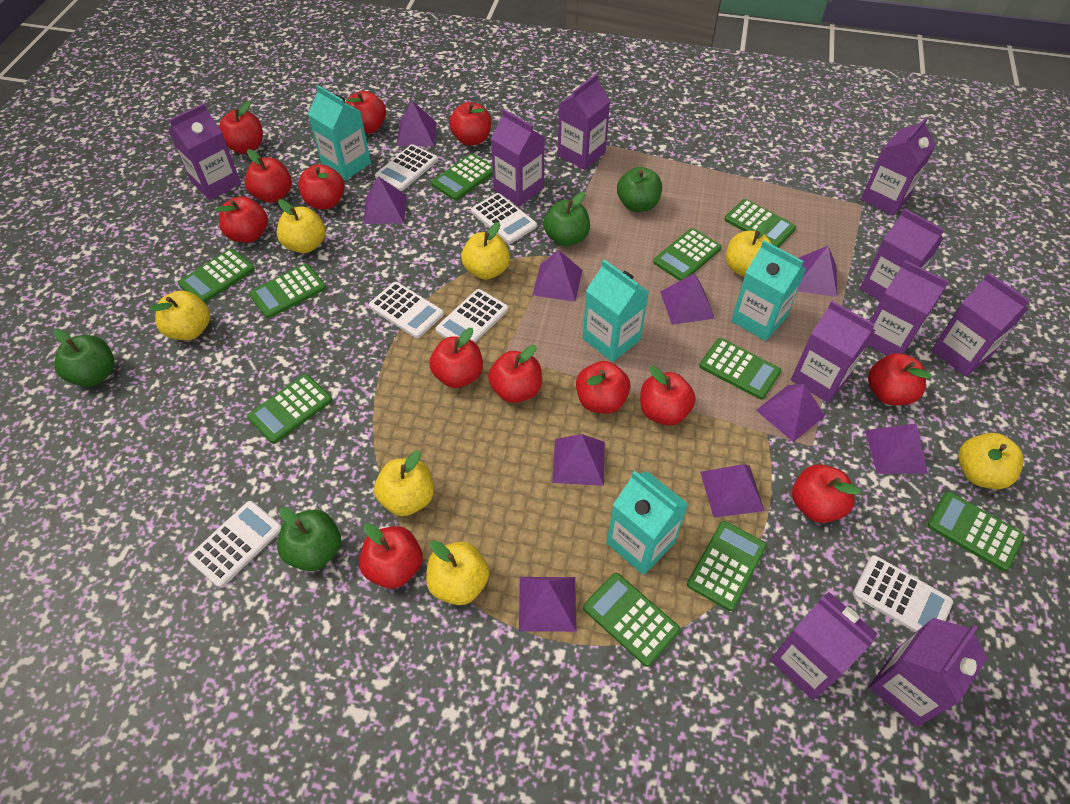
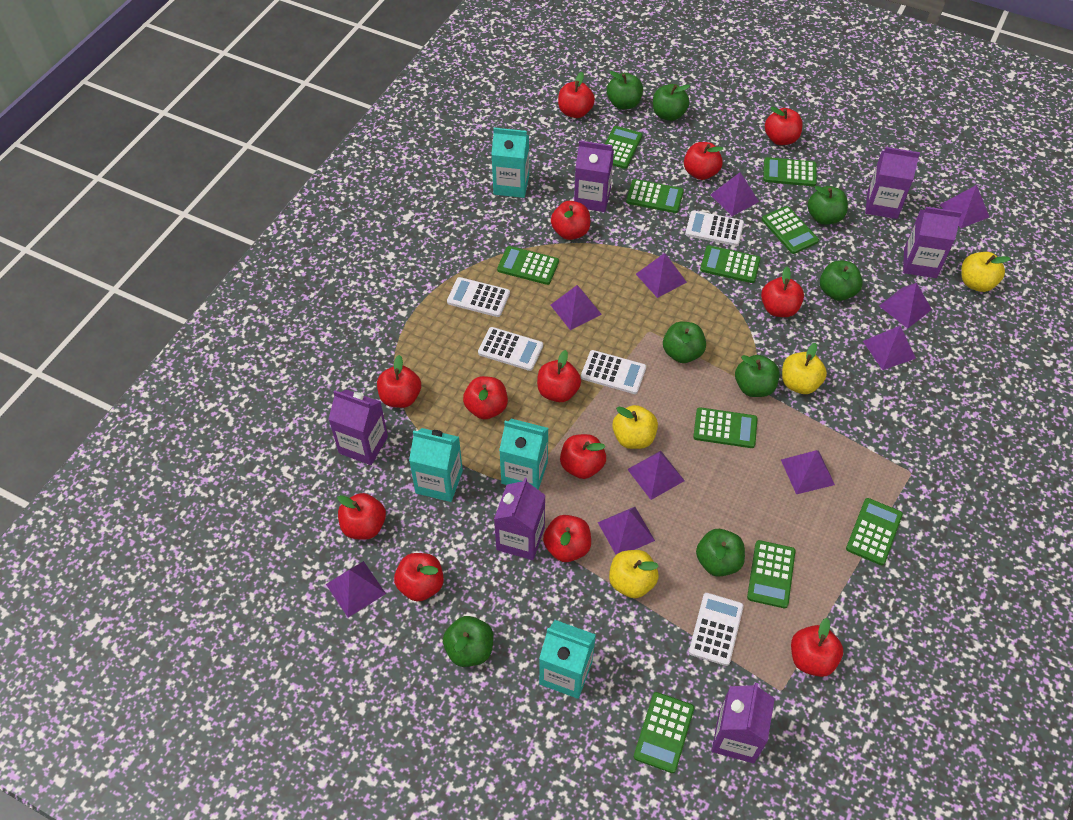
green apple: [54,329,114,387] [277,507,341,571] [543,192,590,246] [617,167,662,212] = 4 -> [443,616,494,667] [607,71,643,110] [653,84,690,121] [663,322,706,363] [696,529,745,577] [735,355,780,397] [808,186,848,225] [820,260,863,301] = 8
purple carton: [168,103,241,200] [491,109,545,206] [558,73,610,170] [770,592,878,700] [791,301,875,403] [860,208,944,301] [861,117,936,216] [868,260,949,355] [868,618,987,727] [931,273,1030,377] = 10 -> [329,390,388,465] [494,478,545,560] [574,140,614,212] [712,683,775,764] [865,147,920,219] [903,207,962,278] = 6
white calculator: [188,501,282,588] [369,282,444,338] [375,144,438,191] [435,289,508,342] [471,193,537,244] [853,555,953,633] = 6 -> [447,277,510,317] [478,327,543,371] [581,350,646,394] [685,210,744,246] [689,593,744,666] = 5
yellow apple: [150,291,210,340] [277,199,325,253] [374,450,434,516] [426,540,489,605] [461,222,510,280] [726,220,772,277] [959,433,1024,489] = 7 -> [609,550,659,598] [612,405,658,449] [782,343,827,394] [961,252,1011,292] = 4

